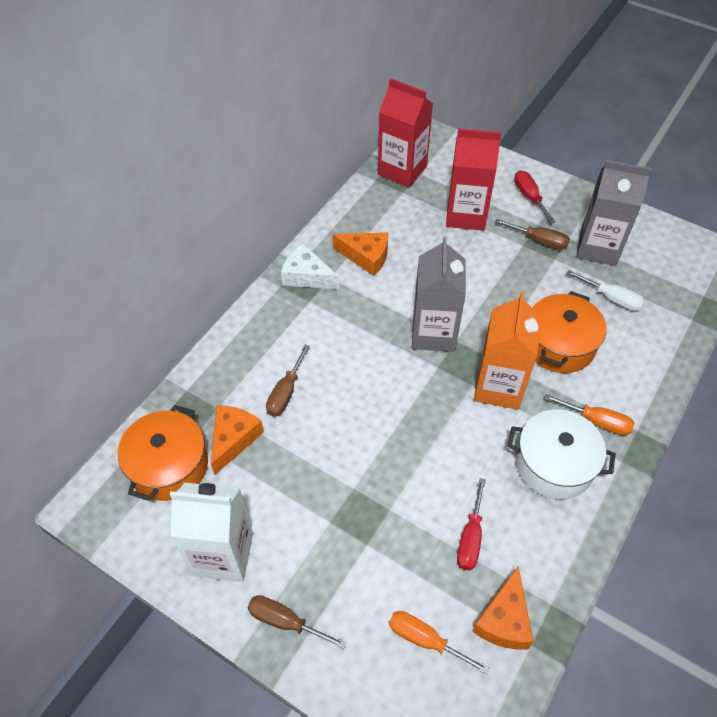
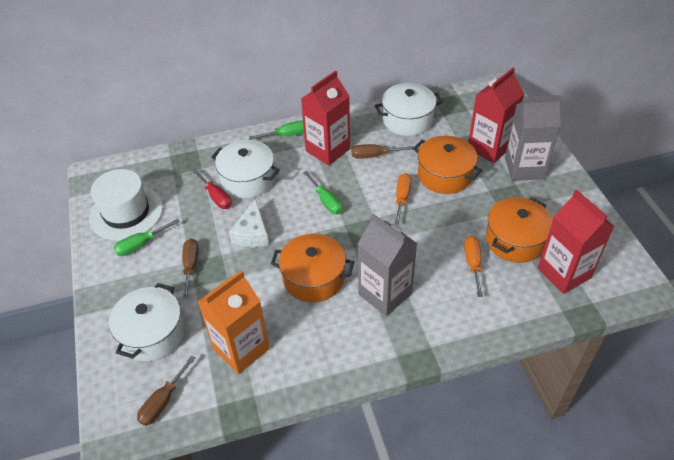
green screwdriver: none = 0 -> [114,219,180,256] [249,120,304,140] [303,171,343,214] = 3
orange cheese: [211,405,264,475] [332,233,388,276] [472,566,534,650] = 3 -> none = 0
orange pot: [118,405,208,501] [533,291,607,373] = 2 -> [271,234,354,302] [413,136,483,194] [486,197,553,263] = 3
red carton: [378,78,433,188] [446,128,502,231] = 2 -> [301,70,350,165] [468,68,525,163] [538,189,614,294] = 3
red screwdriver: [457,478,486,571] [514,170,555,223] = 2 -> [192,169,232,209] = 1
white carton: [170,483,253,582] = 1 -> none = 0
white hat: none = 0 -> [89,169,163,241] = 1
white pot: [507,409,616,499] = 1 -> [109,283,185,361] [211,140,280,198] [375,83,443,136] = 3
white screwdriver: [566,270,645,311] = 1 -> none = 0

